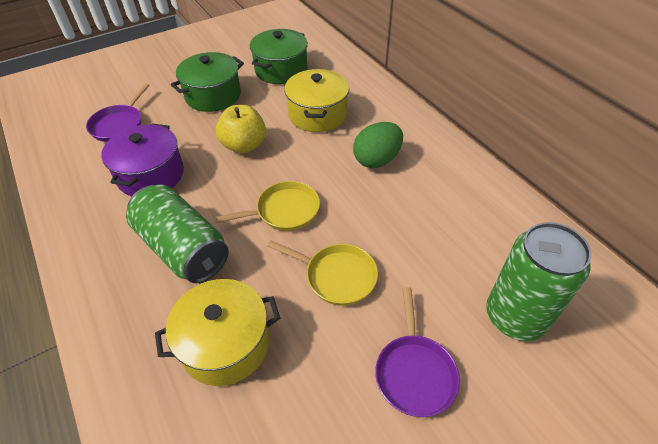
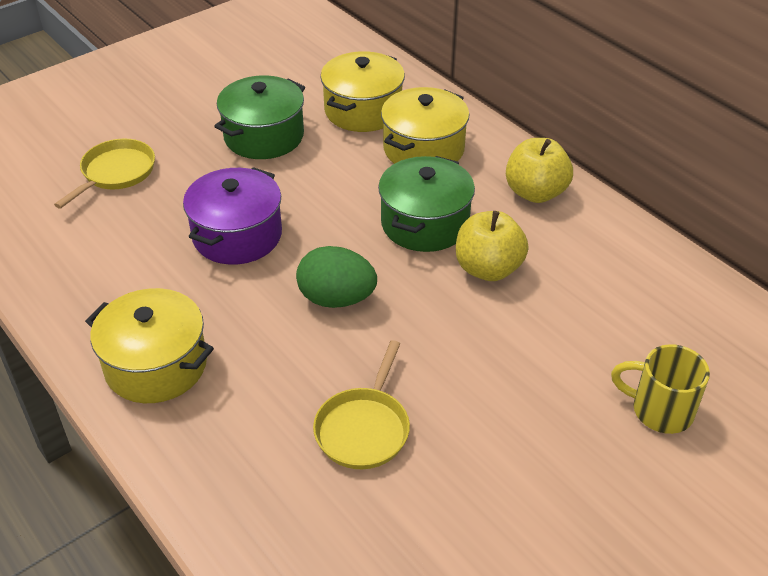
green can: [126,184,229,283] [486,222,592,341] = 2 -> none = 0
purple pan: [86,83,150,142] [375,287,460,417] = 2 -> none = 0
yellow apple: [216,105,266,154] = 1 -> [456,211,529,281] [506,138,573,203] = 2
yellow mug: none = 0 -> [611,344,710,434] = 1
yellow pot: [155,279,280,386] [285,69,349,132] = 2 -> [85,288,214,403] [320,51,405,132] [381,87,470,164] = 3

